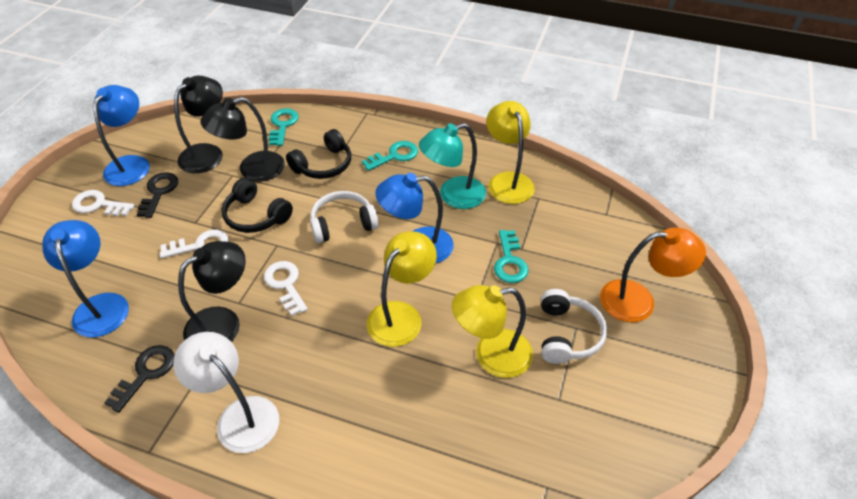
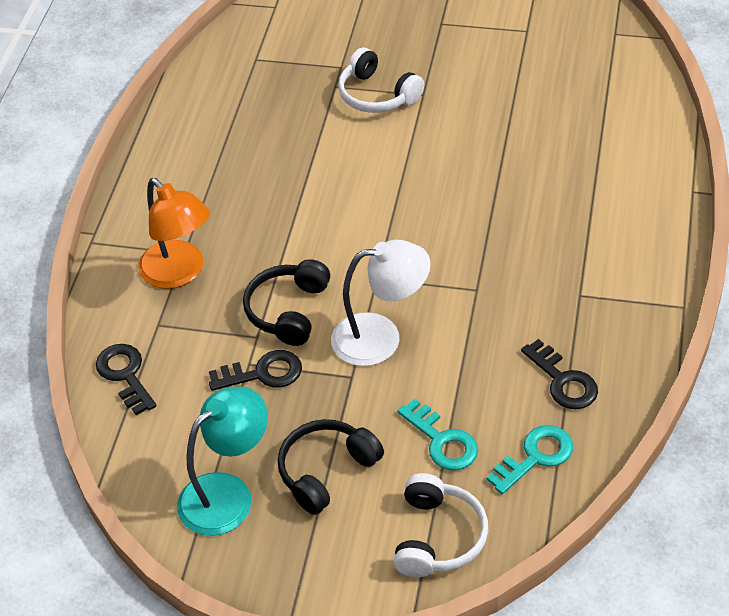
black key: [104,345,175,413] [136,172,178,218] = 2 -> [96,344,156,415] [209,350,302,391] [521,339,598,409] = 3
black lamp: [174,76,223,173] [178,241,246,342] [200,97,285,182] = 3 -> none = 0
blue lamp: [42,220,129,338] [93,85,150,186] [375,173,454,264] = 3 -> none = 0
turquoise key: [269,108,299,146] [362,141,418,171] [494,230,529,283] = 3 -> [397,399,478,470] [487,425,573,494] = 2
white key: [72,190,134,216] [160,229,229,259] [264,261,308,316] = 3 -> none = 0
yellow lamp: [367,231,437,347] [452,285,533,378] [486,101,534,204] = 3 -> none = 0

